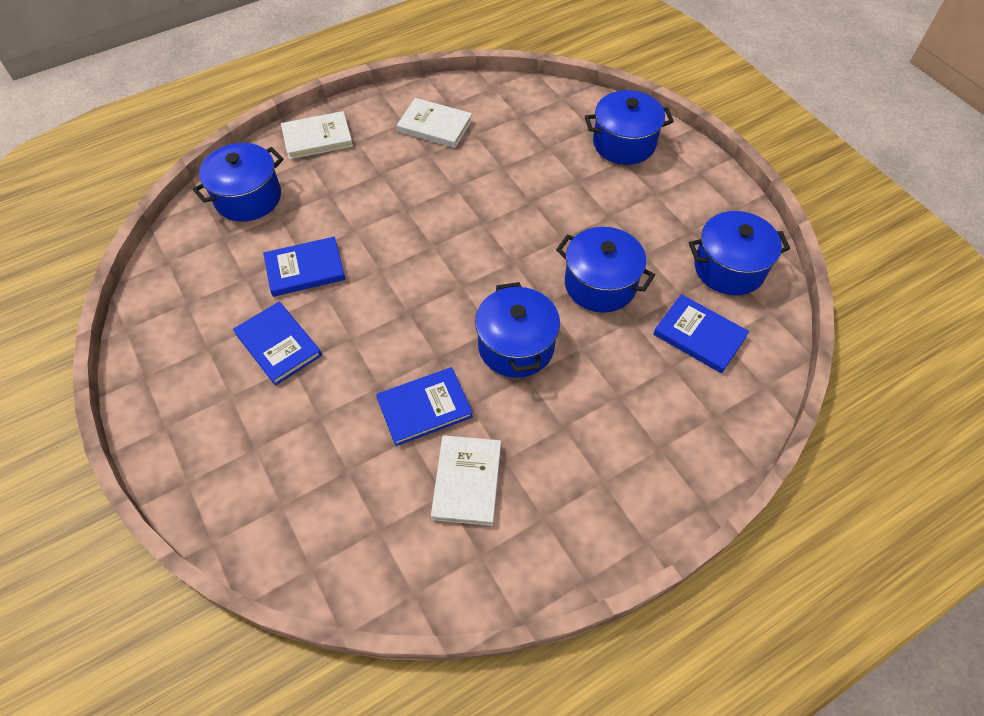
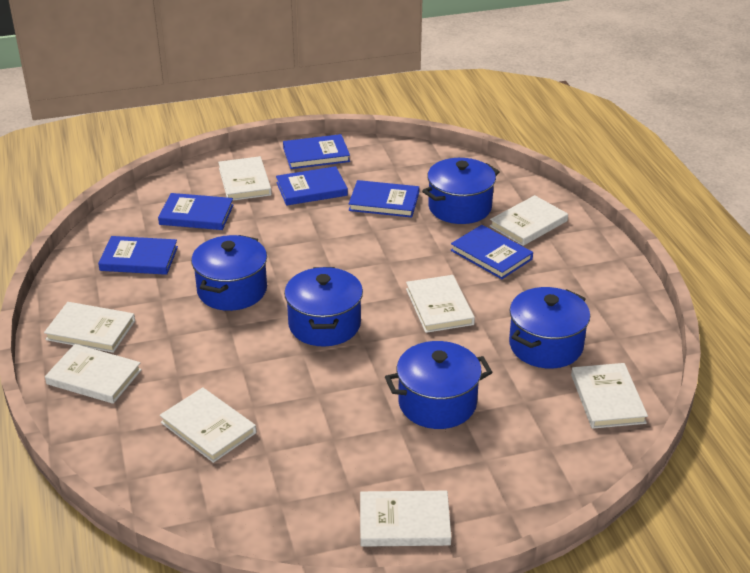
blue book: [233,302,322,386] [263,237,346,297] [376,367,473,446] [653,294,749,373] = 4 -> [98,236,178,275] [158,193,233,230] [276,166,348,206] [283,134,350,169] [349,180,419,218] [451,225,533,279] = 6
white book: [281,111,353,159] [397,98,472,148] [431,435,501,526] = 3 -> [44,302,135,353] [45,344,142,404] [160,387,256,463] [218,156,272,201] [360,491,451,547] [406,275,475,333] [490,195,568,246] [571,363,648,429] = 8

